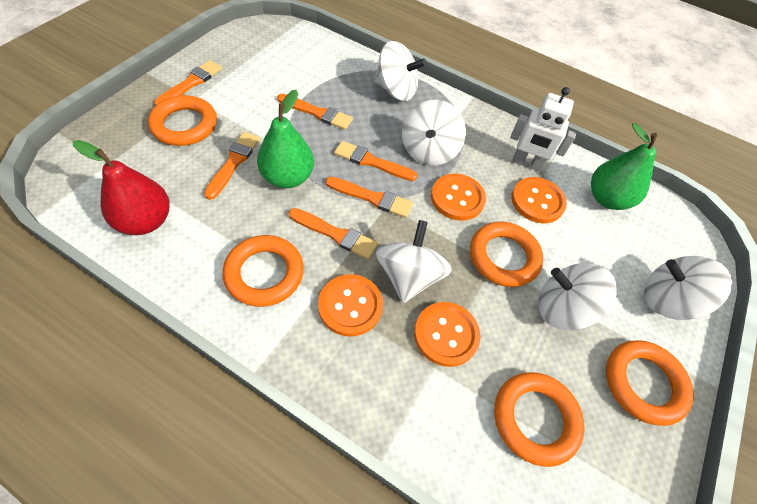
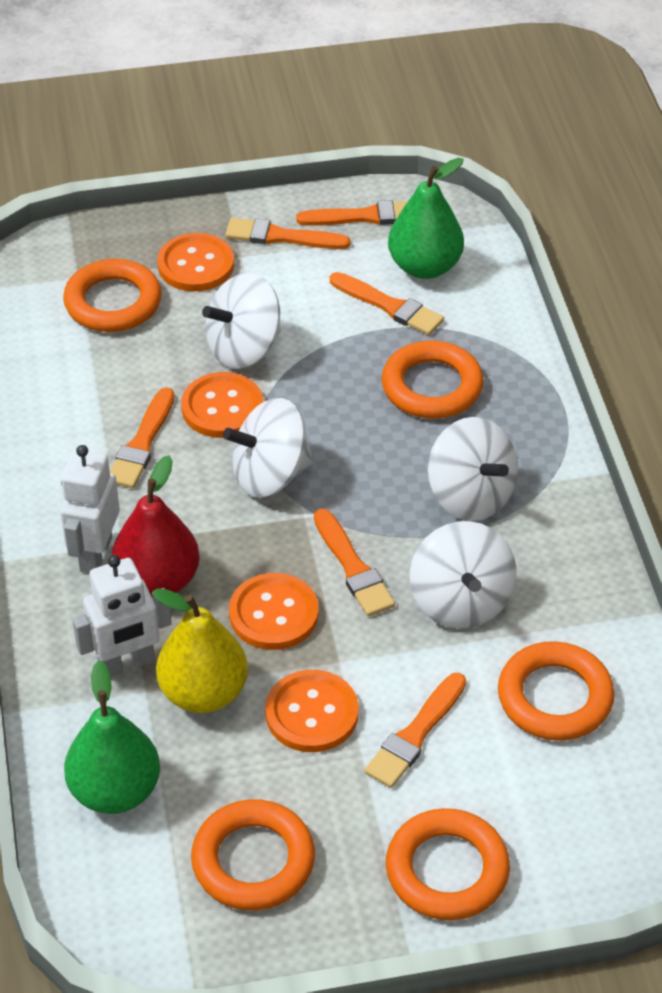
white robot: [510,87,576,172] = 1 -> [60,445,120,573] [73,555,172,677] = 2
white spinning top: [374,41,427,101] [376,220,452,303] [402,100,466,166] [539,263,617,330] [644,256,732,320] = 5 -> [202,273,281,369] [223,398,313,498] [410,521,516,628] [428,417,518,521] = 4
yellow pear: none = 0 -> [152,588,248,713] = 1

